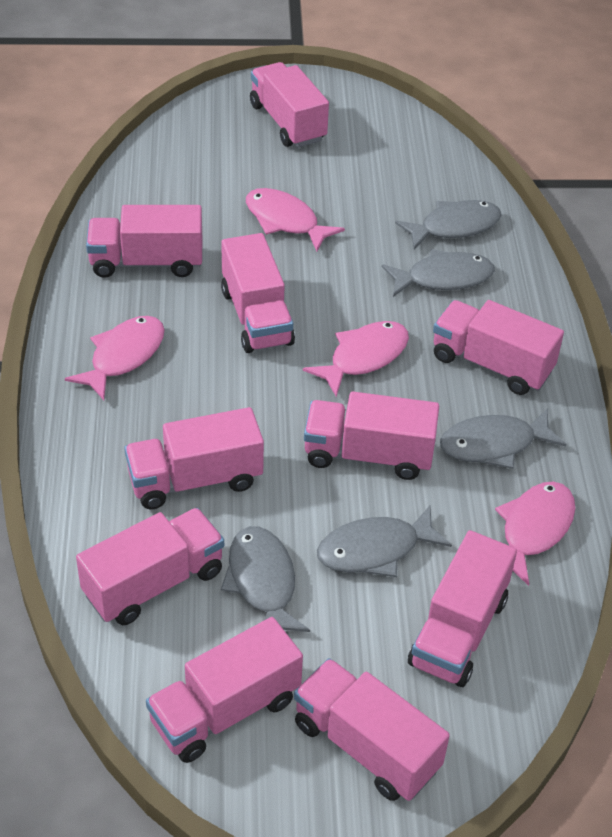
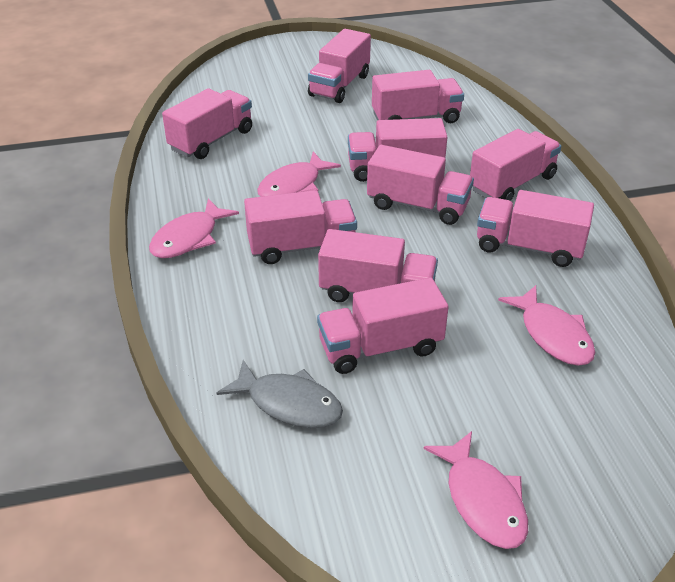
grey fish: [221,526,310,632] [317,506,452,577] [382,249,495,297] [395,200,502,250] [440,408,566,469] = 5 -> [217,360,343,428] = 1

